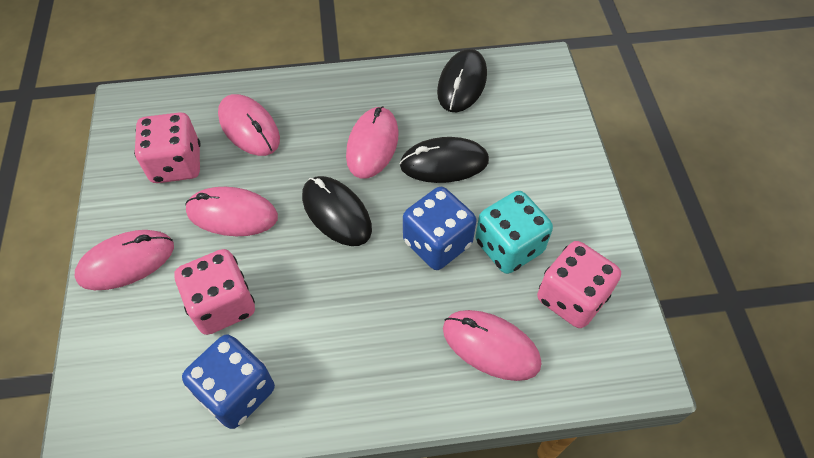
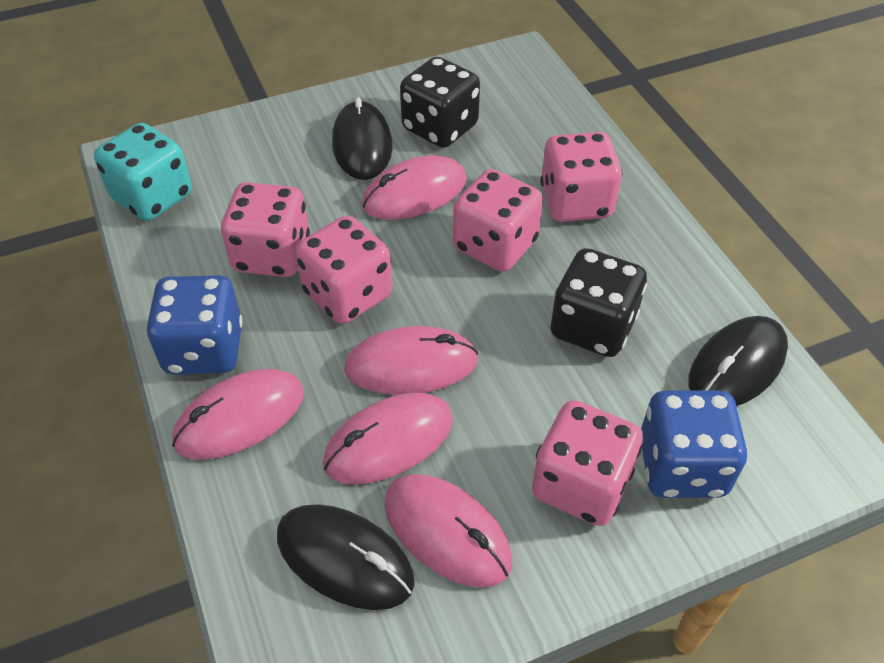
black dice: none = 0 -> [400,57,480,148] [550,248,647,357] = 2
pink dice: [134,112,201,183] [174,249,255,335] [537,241,621,328] = 3 -> [221,182,310,277] [295,216,392,324] [453,169,543,272] [532,400,643,526] [540,132,623,222] = 5

